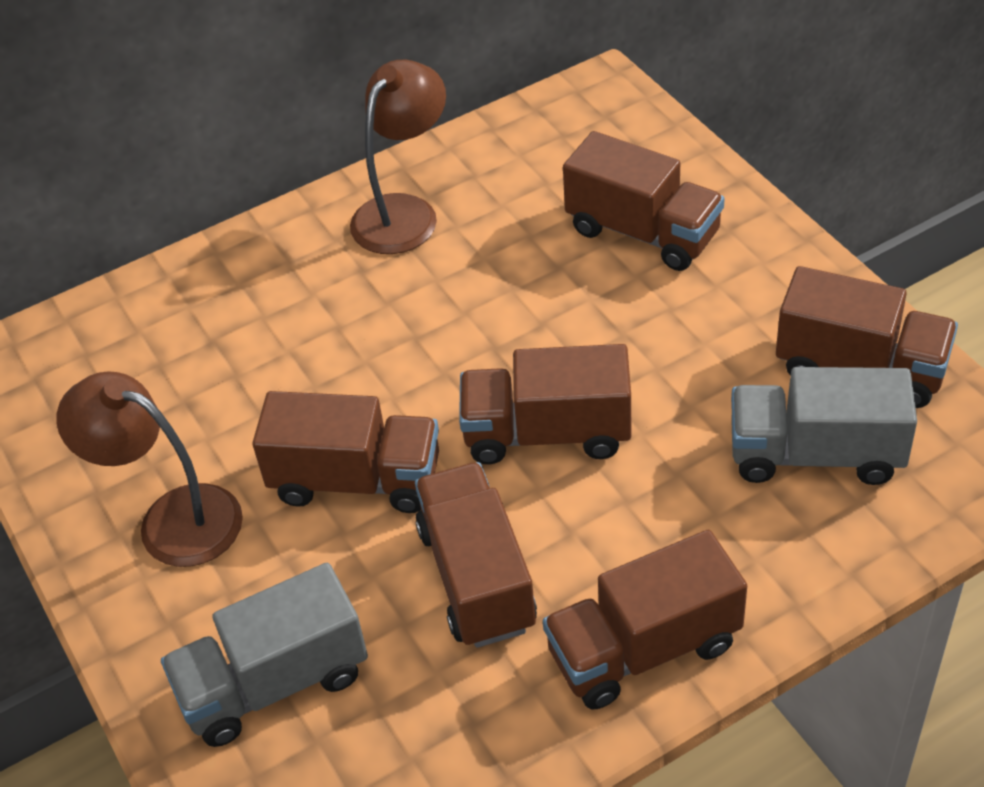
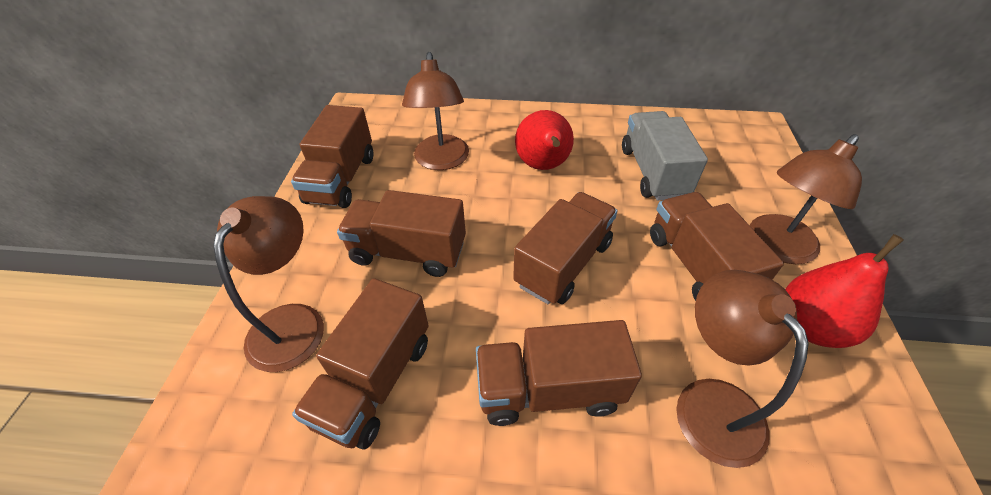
brown lamp: [56,371,243,567] [350,59,446,254] = 2 -> [213,196,324,372] [402,52,469,170] [676,270,809,468] [750,134,862,264] = 4
grey truck: [161,563,368,747] [731,367,917,485] = 2 -> [622,111,708,201] = 1
red pear: none = 0 -> [515,110,574,170] [785,234,904,348] = 2

